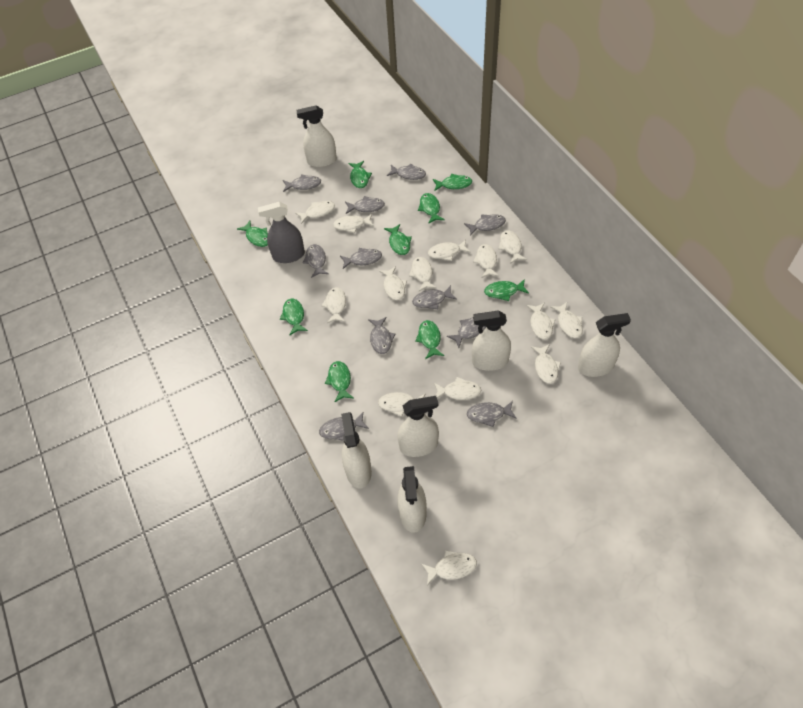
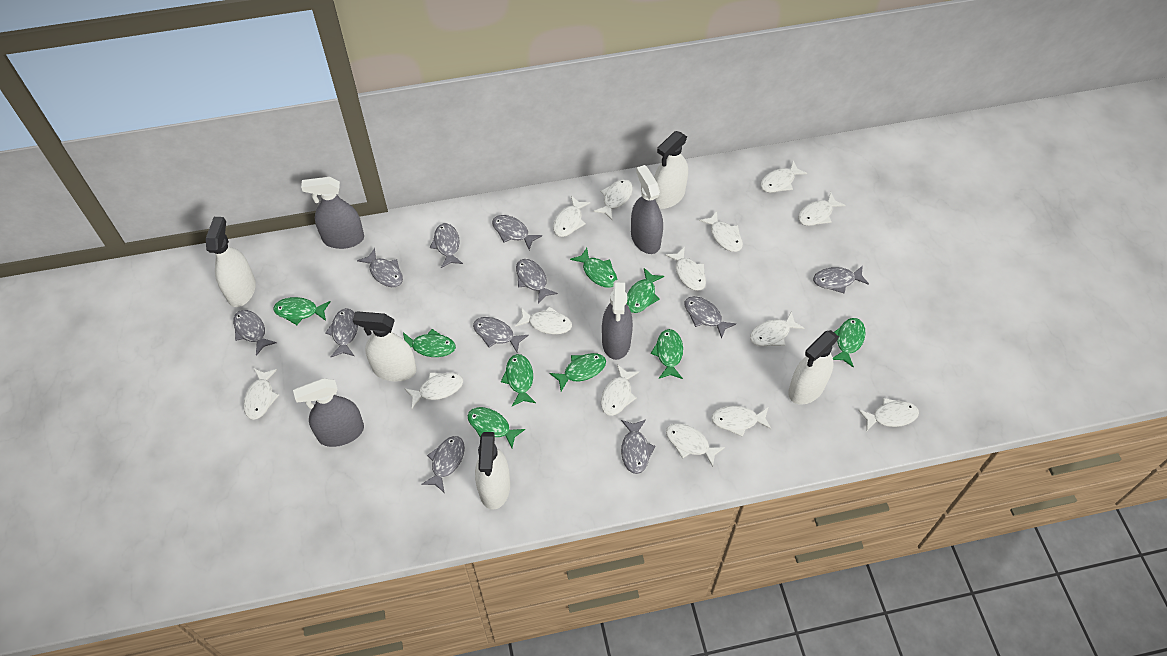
grey spray bottle: [258,202,305,263] = 1 -> [293,378,364,447] [301,177,364,249] [602,280,633,360] [631,165,663,254] = 4
white spray bottle: [297,105,337,167] [341,412,372,489] [397,396,439,457] [398,466,427,533] [472,311,511,371] [578,313,631,377] = 6 -> [206,217,256,307] [353,312,417,382] [475,432,510,510] [654,131,688,209] [788,330,839,405] = 5

